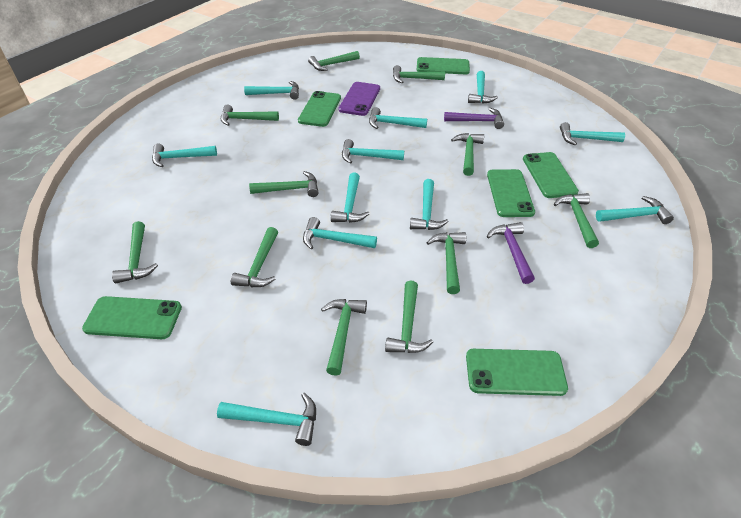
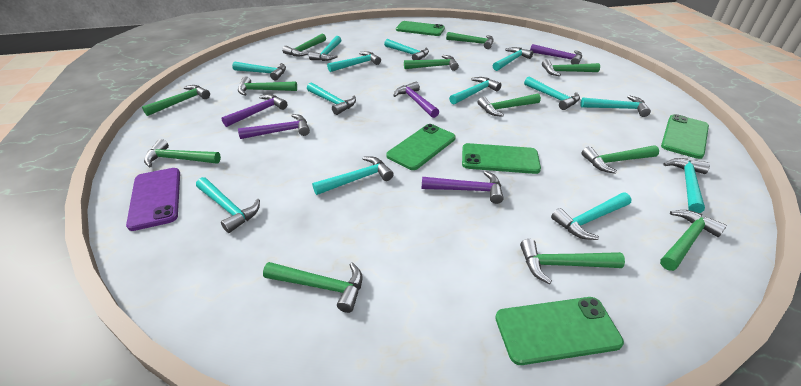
green hammer: [112,221,158,283] [221,104,279,126] [231,227,278,287] [249,171,319,197] [308,51,360,71] [321,299,367,376] [385,281,433,353] [393,65,445,83] [426,232,466,294] [451,133,484,176] [554,193,599,248] = 11 -> [142,85,210,116] [144,139,221,167] [238,76,297,96] [263,262,363,313] [282,34,326,56] [404,55,459,71] [446,32,494,49] [478,94,541,117] [520,239,625,284] [542,59,600,76] [582,145,659,174] [660,210,727,271] = 12
green phone: [82,296,182,339] [298,91,341,127] [417,57,470,74] [466,349,568,396] [487,169,535,217] [523,152,579,198] = 6 -> [386,124,456,170] [396,21,445,36] [462,143,541,174] [495,297,624,365] [661,114,709,159] = 5
purple hammer: [444,108,504,129] [487,222,535,284] = 2 -> [222,94,287,127] [238,114,310,139] [393,82,439,118] [422,171,504,204] [530,44,582,64] = 5
turquoise hammer: [152,144,217,167] [217,393,316,446] [244,81,299,100] [303,217,377,249] [331,173,370,223] [342,139,404,164] [369,107,427,129] [410,179,449,230] [468,71,498,104] [560,122,625,145] [596,196,674,224] = 11 -> [196,177,260,233] [232,62,286,81] [307,83,356,115] [309,36,341,61] [312,156,394,195] [327,51,381,72] [384,39,429,60] [449,77,501,105] [493,47,533,71] [524,77,580,110] [551,193,631,240] [581,95,651,117] [663,158,710,213] = 13

